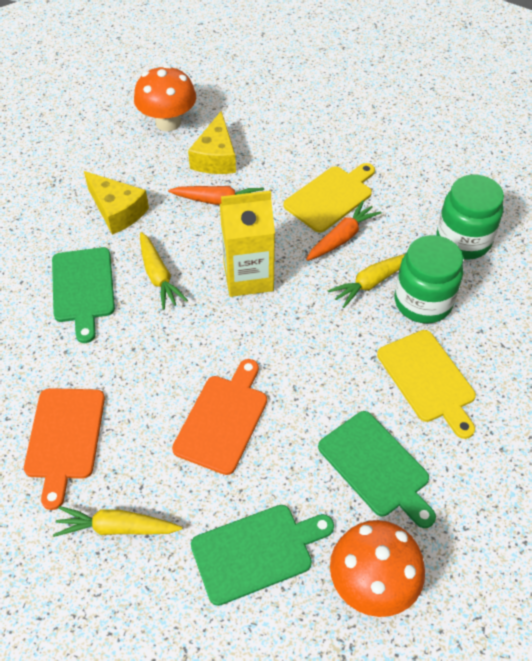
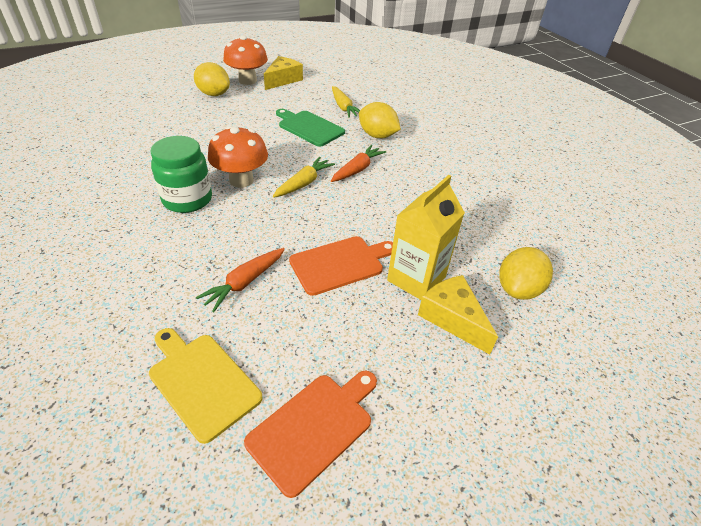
green cutting board: [52,247,115,343] [191,505,334,606] [318,411,436,528] = 3 -> [276,109,345,147] = 1
green jar: [395,235,463,323] [436,175,504,260] = 2 -> [150,136,212,213] = 1
yellow carrot: [53,506,182,537] [140,232,188,310] [328,254,405,308] = 3 -> [273,157,335,198] [332,86,360,118] = 2
yellow cutting board: [284,163,375,233] [377,330,476,439] = 2 -> [149,328,263,444] = 1
yellow lemon: none = 0 -> [194,62,230,96] [359,102,401,138] [499,247,553,300] = 3

